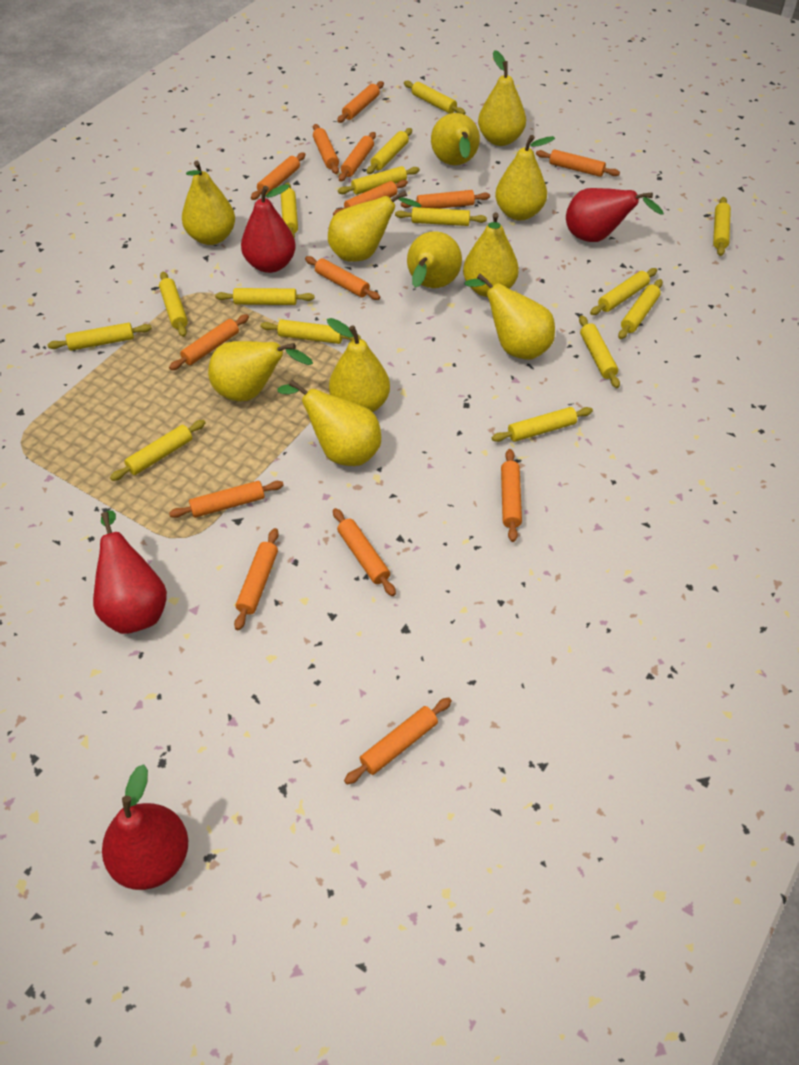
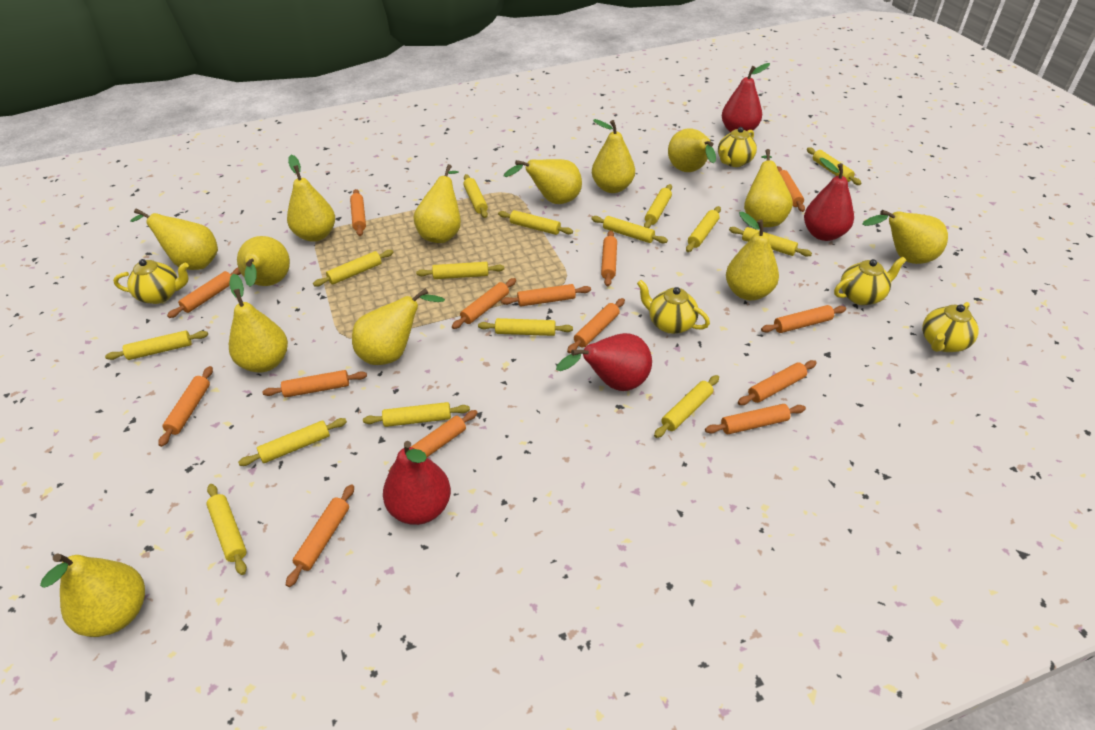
yellow pear: [182,161,235,245] [208,341,313,401] [278,380,381,466] [327,318,390,412] [328,191,422,262] [407,231,462,288] [431,113,480,165] [463,212,519,297] [465,273,555,359] [478,50,526,146] [495,135,555,221] = 11 -> [40,553,145,637] [130,208,218,270] [229,274,288,373] [237,236,290,287] [287,155,335,242] [352,288,445,365] [413,164,461,243] [504,159,582,204] [592,119,635,193] [668,128,716,172] [726,212,779,300] [744,149,793,227] [862,210,948,264] = 13
yellow teapot: none = 0 -> [113,259,189,304] [637,280,710,334] [718,127,757,167] [834,257,907,305] [922,302,979,352] = 5

